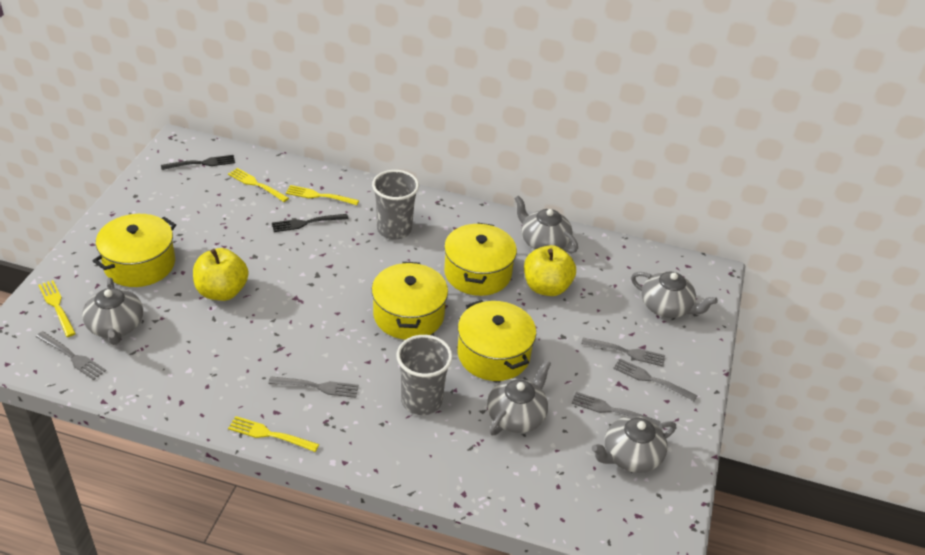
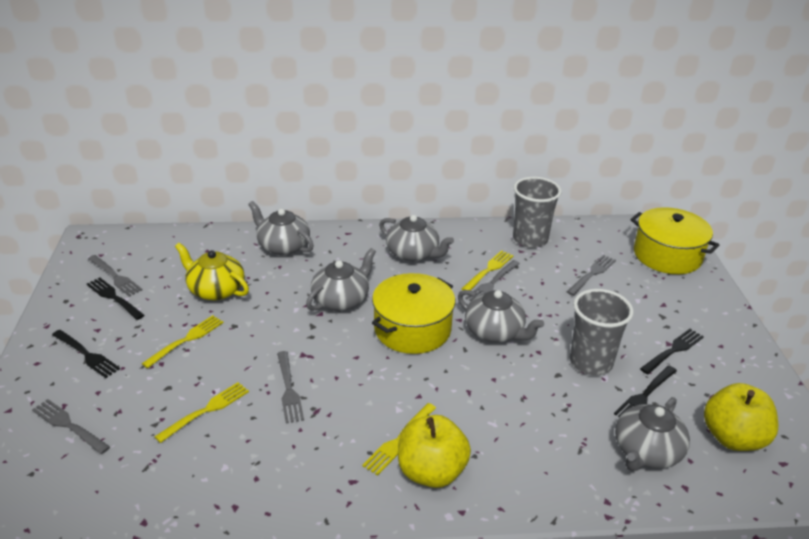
black fork: [161,155,235,170] [272,214,348,232] = 2 -> [52,330,120,378] [87,278,144,320] [614,366,677,417] [640,329,704,374] = 4
yellow pot: [93,214,176,287] [372,262,448,340] [444,223,517,296] [458,300,536,381] = 4 -> [372,273,455,354] [630,207,719,274] = 2
yellow teapot: none = 0 -> [175,243,249,300] = 1

